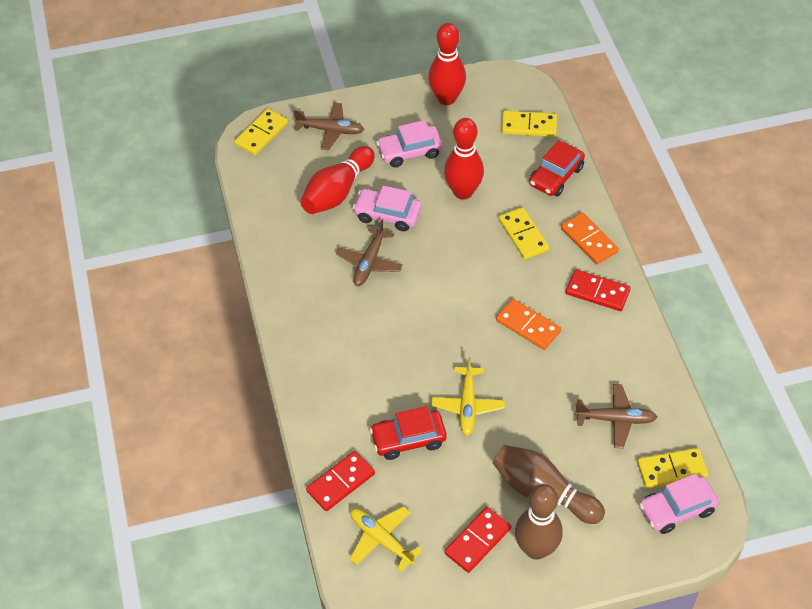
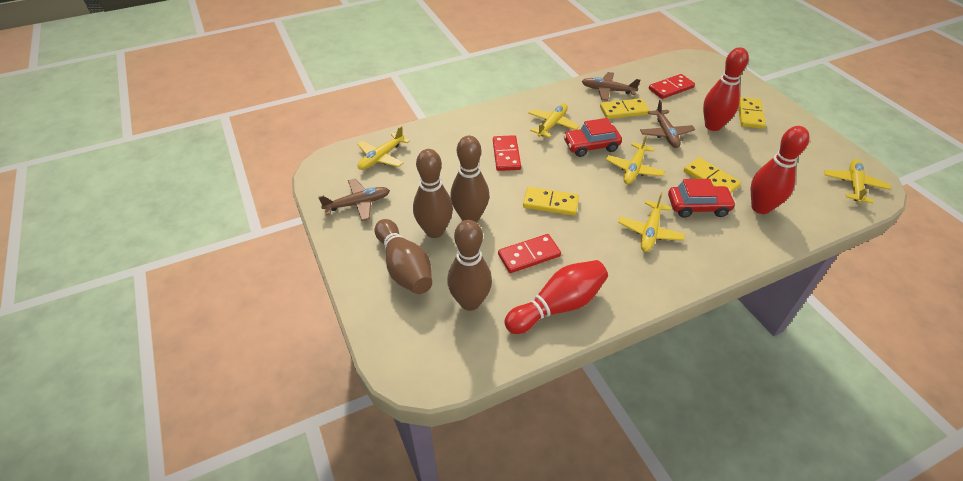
brown bowling pin: [493,445,605,524] [515,484,563,560] = 2 -> [375,219,432,294] [413,149,453,238] [447,220,492,311] [450,136,490,223] = 4
orange domino: [496,299,561,350] [561,212,619,264] = 2 -> none = 0
pink car: [353,186,422,231] [376,120,443,167] [639,474,719,534] = 3 -> none = 0
yellow plane: [350,507,422,572] [431,357,505,436] = 2 -> [357,126,410,170] [528,103,579,138] [606,135,665,184] [618,192,685,252] [824,159,891,203] = 5

